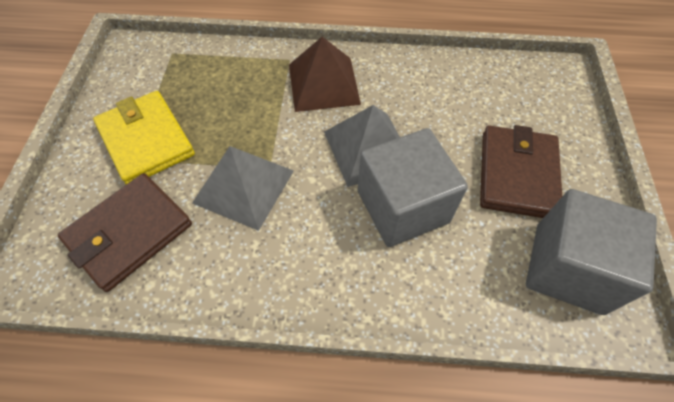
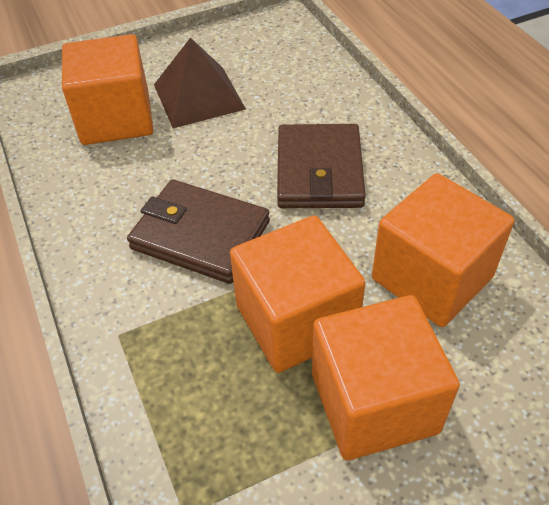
grey cube: [358,128,468,247] [526,189,657,315] = 2 -> none = 0
grey pyramid: [192,146,294,231] [324,105,400,187] = 2 -> none = 0
orange cube: none = 0 -> [62,34,153,145] [230,215,365,373] [312,295,460,461] [372,173,515,327] = 4
yellow wallet: [93,91,195,185] = 1 -> none = 0

